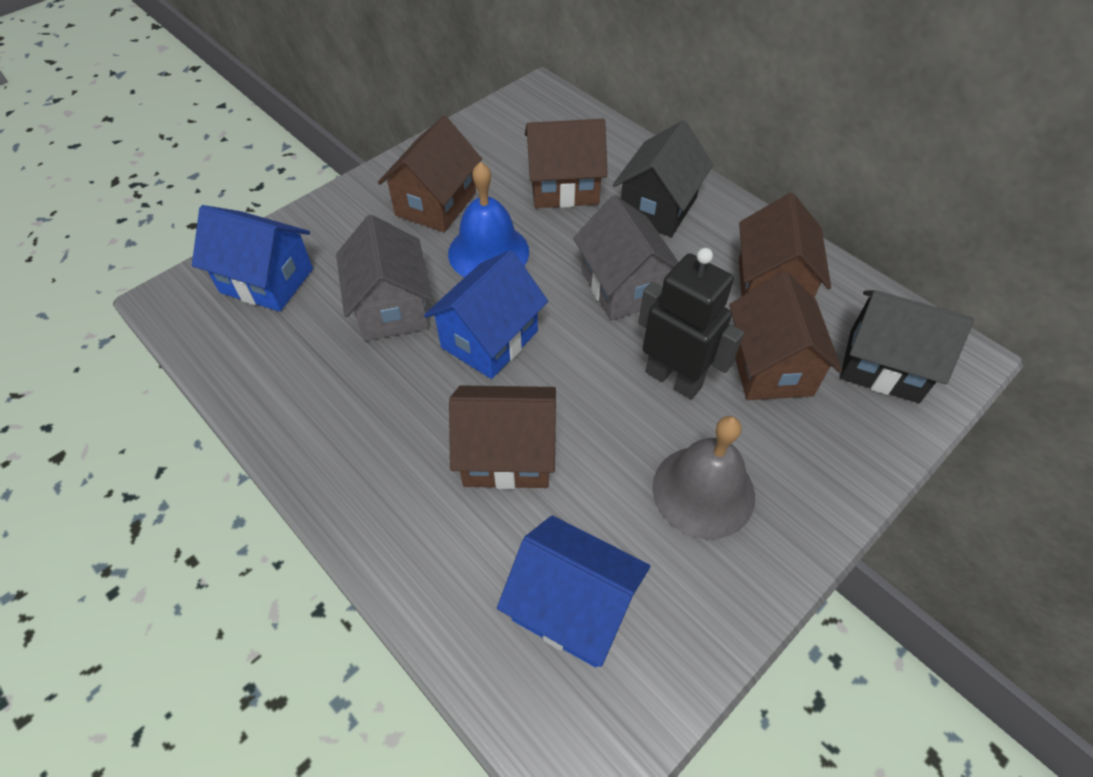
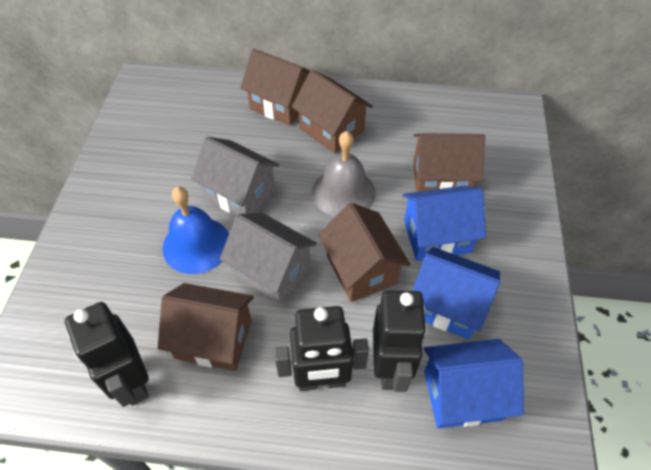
black house: [613,120,713,237] [840,290,974,403] = 2 -> none = 0
black robot: [638,248,744,400] = 1 -> [65,302,149,407] [274,306,369,391] [373,291,427,392] = 3

